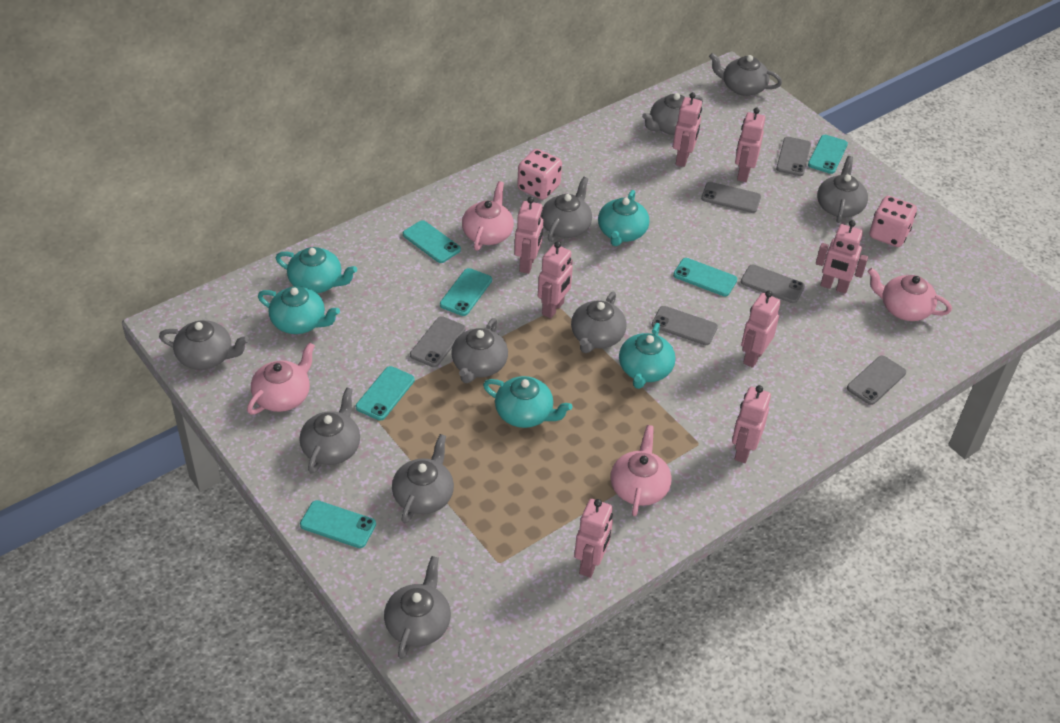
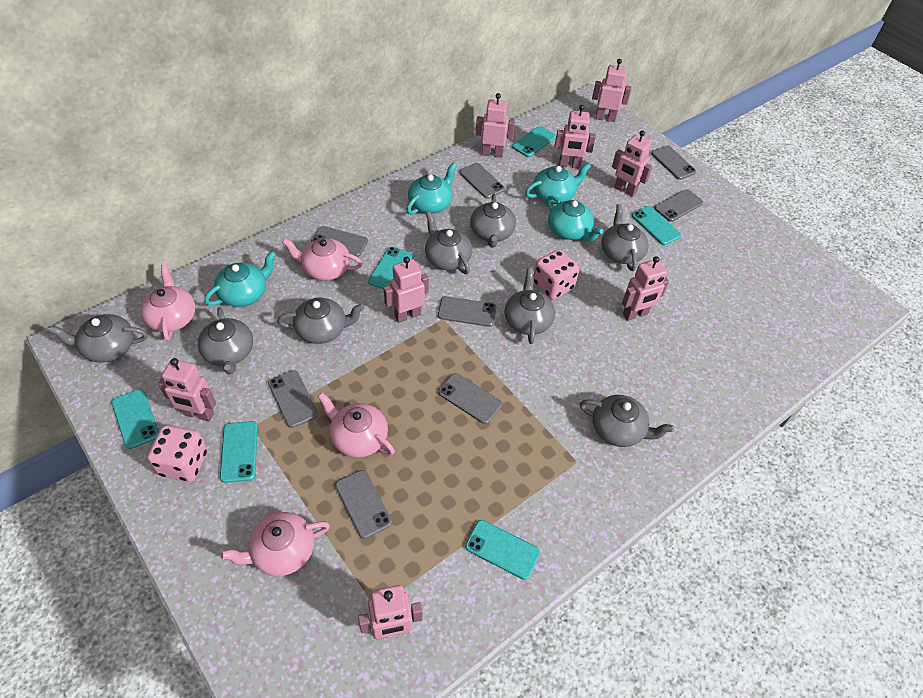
grey phone: [410,316,465,367] [652,306,718,345] [701,182,761,213] [741,265,805,303] [776,137,811,176] [847,356,906,405] = 6 -> [268,370,318,428] [311,226,368,257] [335,470,392,539] [438,296,496,327] [438,373,502,424] [459,163,505,199] [651,145,696,180] [654,189,703,222] = 8
grey teapot: [159,320,249,370] [299,388,360,474] [384,556,451,659] [392,434,454,523] [451,318,508,383] [542,177,592,242] [571,292,626,353] [642,93,703,135] [709,53,782,96] [817,156,868,223] = 10 -> [48,314,148,362] [198,307,253,374] [277,298,364,344] [425,212,472,274] [470,194,516,248] [505,268,555,344] [580,395,674,447] [602,204,649,271] = 8
turquoise teapot: [258,286,340,334] [276,247,357,293] [483,376,572,428] [598,190,649,246] [619,323,676,389] = 5 -> [204,251,276,307] [407,163,457,215] [525,163,591,204] [547,196,603,242] = 4

